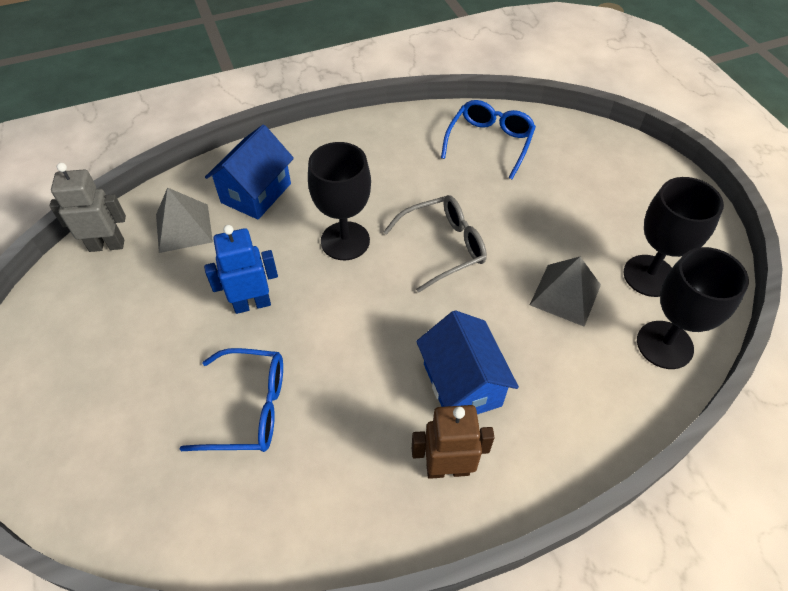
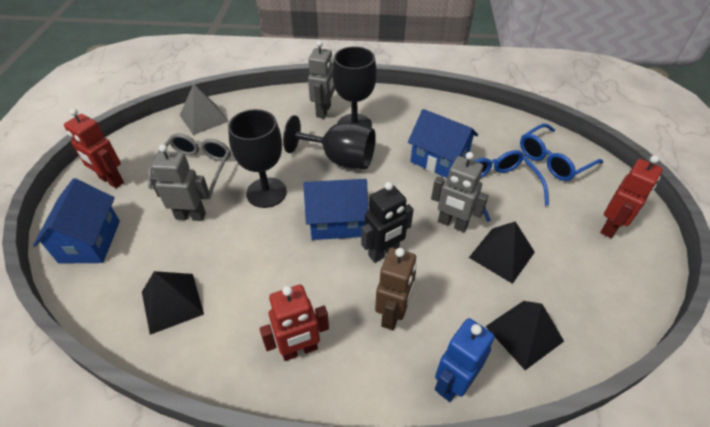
black pyramid: none = 0 -> [142,271,204,335] [469,221,535,284] [485,301,564,370] = 3
black robot: none = 0 -> [361,182,414,263] = 1
blue house: [205,124,294,220] [416,310,519,414] = 2 -> [33,178,120,264] [303,179,369,240] [408,109,478,178] = 3
grey pyramid: [156,187,213,253] [530,257,601,327] = 2 -> [180,84,229,135] = 1
grey robot: [50,163,126,252] = 1 -> [149,144,210,221] [308,41,335,118] [431,152,489,232] = 3
red robot: none = 0 -> [64,108,124,188] [260,284,329,361] [600,155,663,238] = 3

